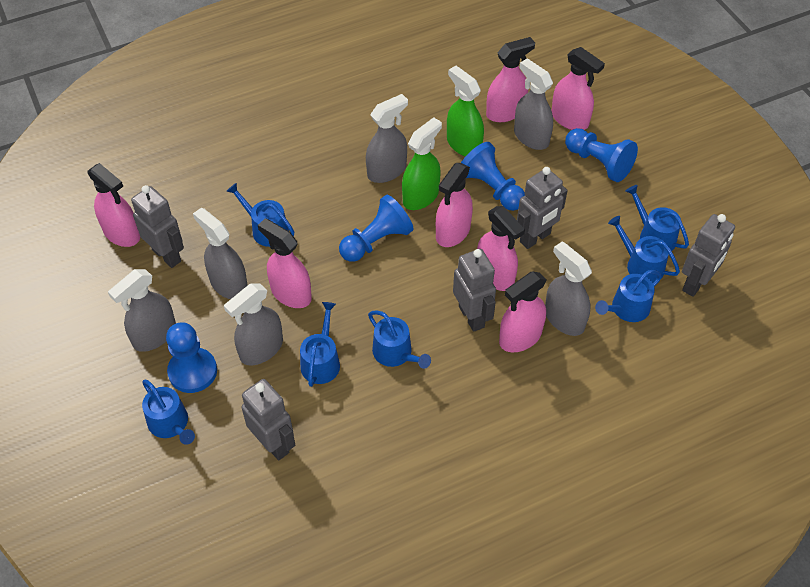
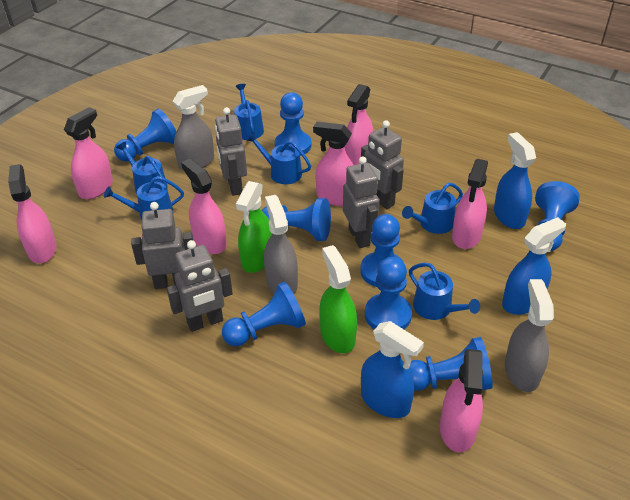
blue pawn: [166,322,217,393] [339,195,414,262] [461,142,525,211] [565,128,638,182] = 4 -> [114,109,176,162] [222,282,306,347] [261,198,331,241] [275,92,312,156] [360,214,403,287] [365,257,412,329] [409,337,493,391] [535,181,580,251] = 8
blue spray bottle: none = 0 -> [361,321,424,418] [494,132,536,229] [502,217,566,315] = 3
blue watering can: [142,380,195,445] [226,183,294,247] [300,302,340,387] [368,311,431,369] [595,270,662,322] [608,216,680,283] [626,185,689,251] = 7 -> [104,176,184,220] [116,141,168,194] [234,84,264,140] [247,133,311,184] [402,183,463,234] [409,263,480,320] = 6
grey spray bottle: [108,269,176,352] [193,208,248,299] [224,283,283,365] [366,94,408,183] [514,58,553,150] [545,241,592,336] = 6 -> [173,85,214,170] [264,195,298,294] [505,279,554,392] = 3

